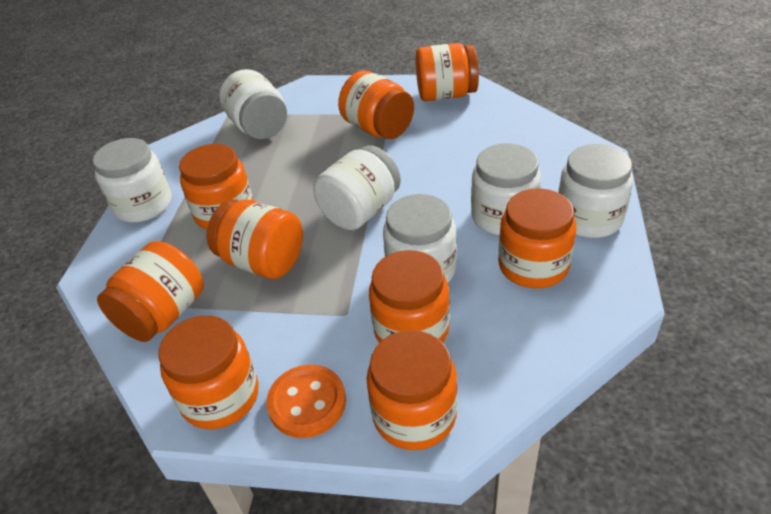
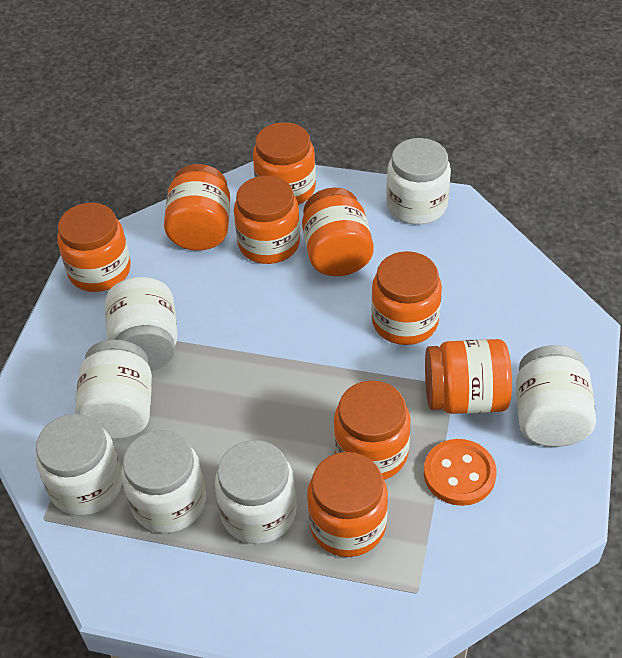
white jar: [93,138,172,223] [219,69,287,139] [313,145,401,230] [383,194,457,283] [471,143,541,235] [558,144,633,238] = 6 -> [36,414,122,516] [75,340,152,439] [105,277,178,371] [121,430,206,533] [215,440,297,544] [386,138,451,225] [516,345,596,447] = 7

